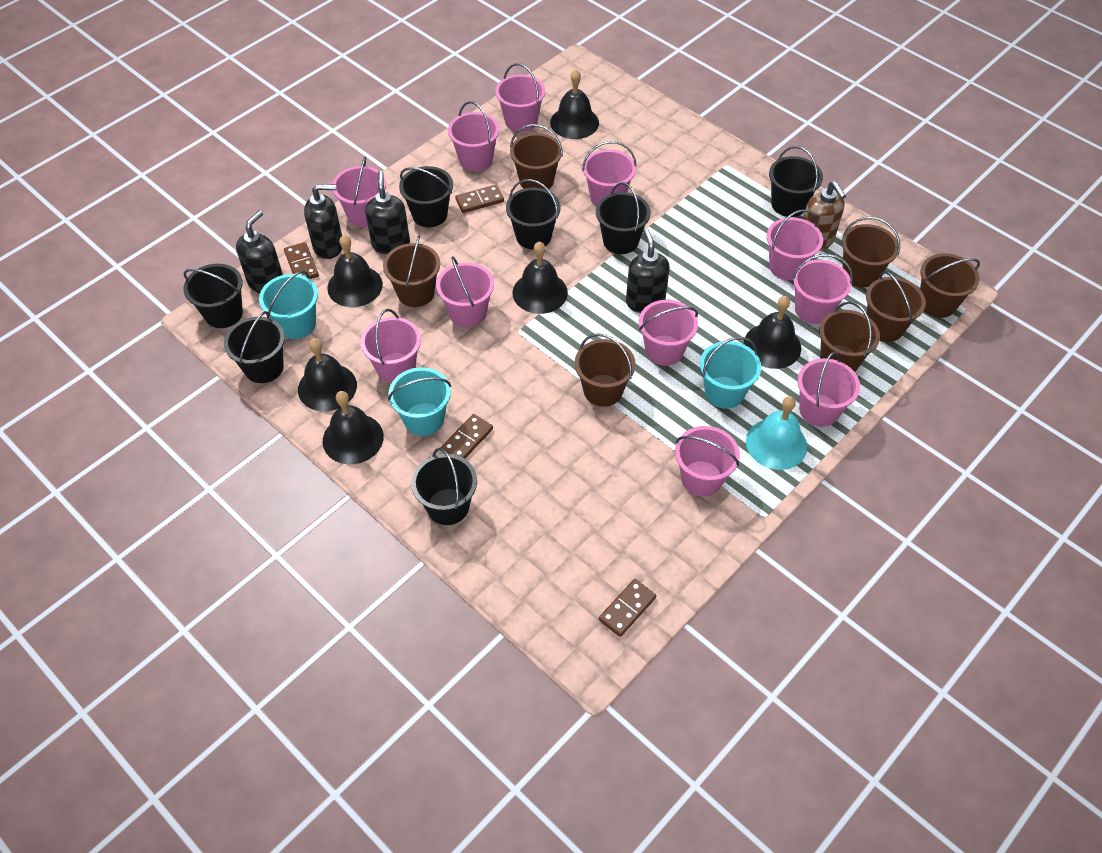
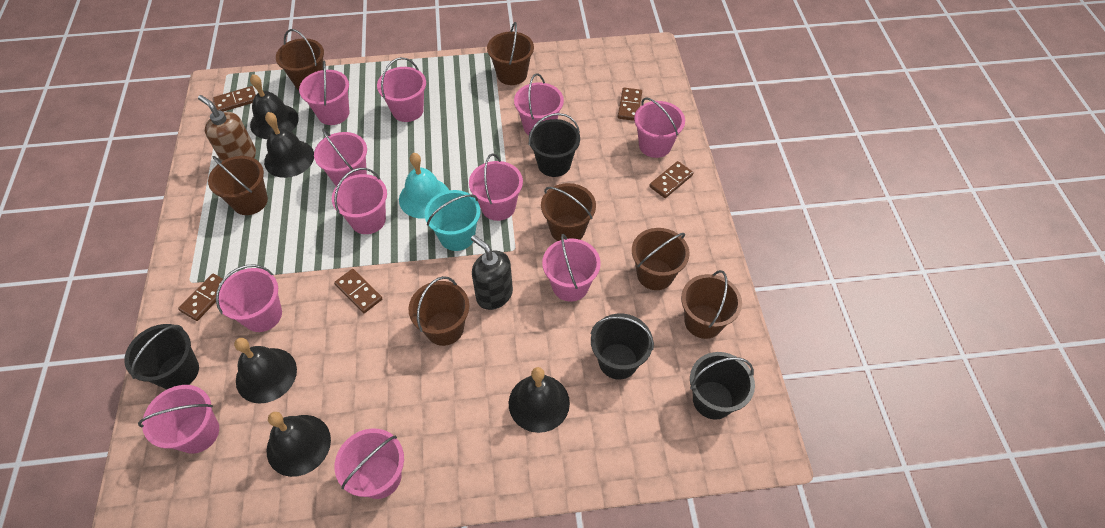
black bell: [298,338,357,412] [323,391,384,464] [327,235,383,307] [512,241,568,314] [550,69,599,139] [744,296,801,369] = 6 -> [234,338,297,403] [250,74,299,139] [264,112,314,178] [267,412,331,477] [509,367,570,433] = 5
black bucket: [184,264,243,328] [224,311,285,383] [399,166,453,227] [411,448,477,525] [506,179,561,249] [596,182,651,254] [769,146,823,217] = 7 -> [124,324,199,389] [529,113,580,177] [590,313,654,379] [690,352,755,419] = 4
black soap dispenser: [236,210,283,293] [304,184,342,259] [365,171,410,255] [626,228,670,313] = 4 -> [471,235,513,310] = 1
brown domino: [284,242,319,279] [441,414,493,459] [455,185,504,213] [599,579,656,637] = 4 -> [178,273,223,321] [213,86,256,112] [334,269,382,313] [618,88,642,121] [649,161,693,198] = 5
turquoise bucket: [259,271,318,339] [388,367,451,436] [700,337,761,409] = 3 -> [425,190,480,251] = 1

